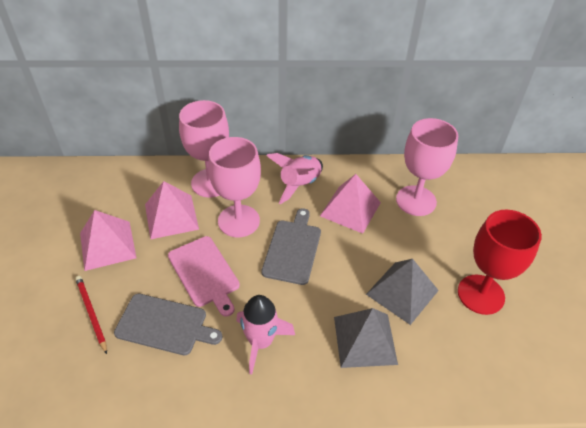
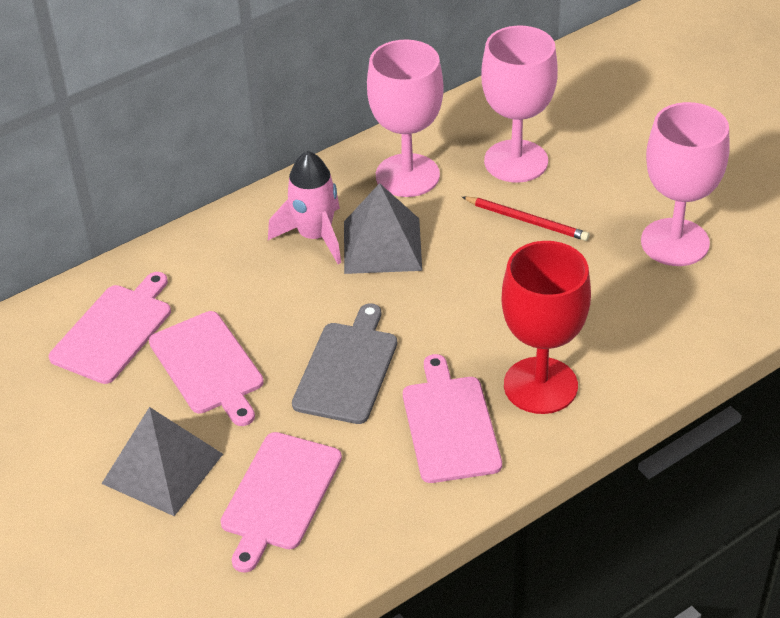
grey cutting board: [114,294,223,355] [261,208,321,285] = 2 -> [292,304,397,424] = 1
pink cutting board: [168,236,240,317] = 1 -> [49,272,171,384] [149,311,264,426] [220,432,342,573] [403,354,502,483] = 4
pink pyramid: [80,210,136,271] [145,181,199,240] [320,174,381,234] = 3 -> none = 0
pink rocket: [236,295,295,374] [266,153,323,204] = 2 -> [268,151,341,264] = 1

